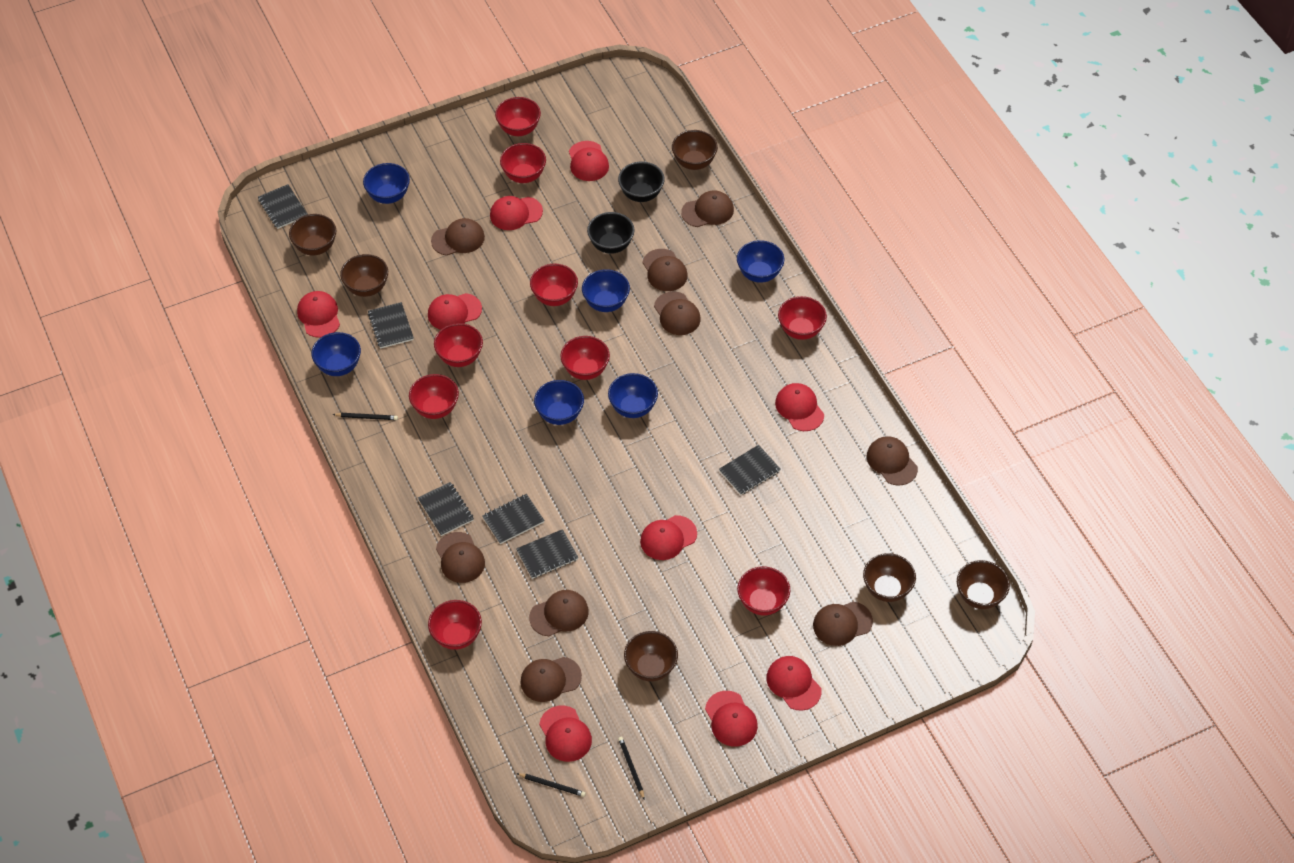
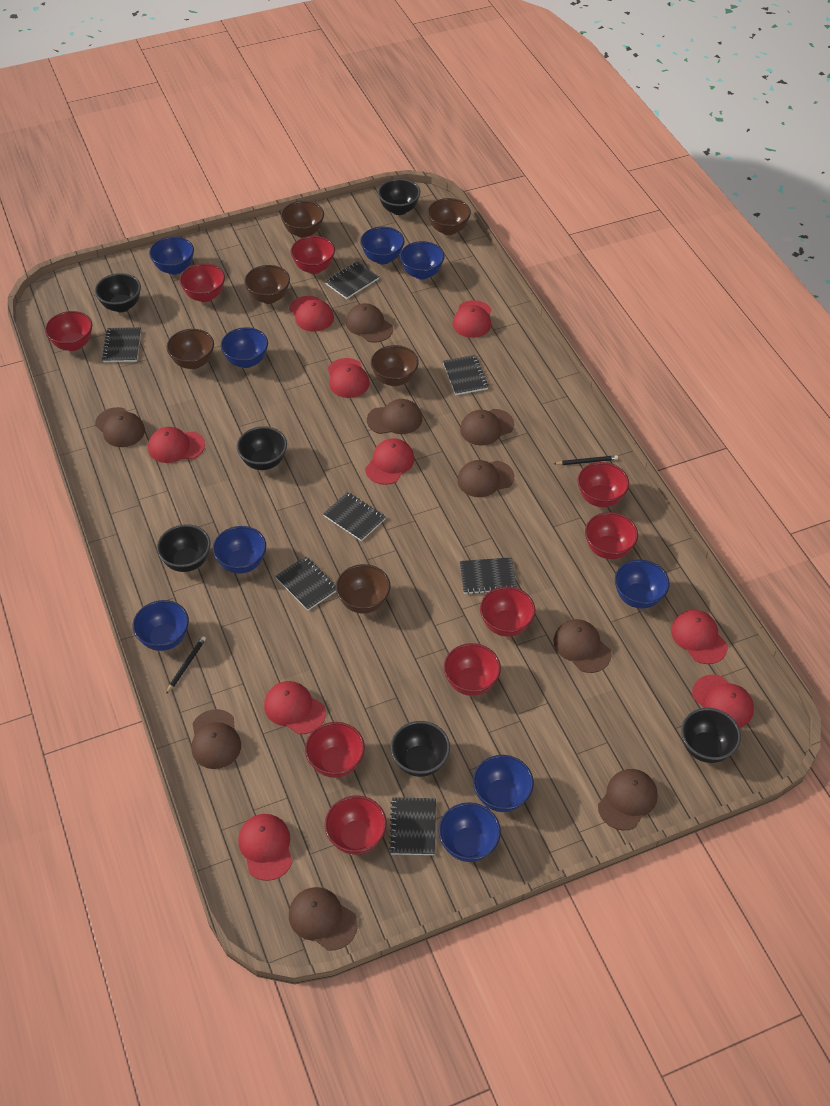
black bowl: [587,212,635,254] [618,161,665,202] = 2 -> [95,273,141,312] [157,524,211,572] [237,426,287,470] [378,179,420,215] [390,721,450,777] [681,708,741,763] = 6
black notebook: [258,184,308,229] [368,302,414,349] [418,482,474,536] [482,494,545,544] [516,529,579,579] [719,445,781,495] = 6 -> [102,327,141,362] [275,556,336,610] [323,492,386,541] [325,261,379,299] [389,797,436,855] [443,355,489,395] [460,557,517,594] = 7
black pencil: [333,413,398,420] [516,773,586,797] [618,737,645,800] = 3 -> [166,636,206,694] [554,455,618,465] = 2
blue bowl: [311,332,361,376] [363,163,410,204] [534,380,584,425] [582,269,630,312] [608,373,658,418] [737,240,784,283] = 6 -> [133,600,189,651] [149,236,194,275] [213,526,266,574] [221,327,268,368] [360,227,405,265] [400,241,444,280] [438,802,501,862] [473,755,534,812] [615,560,670,609] = 9

